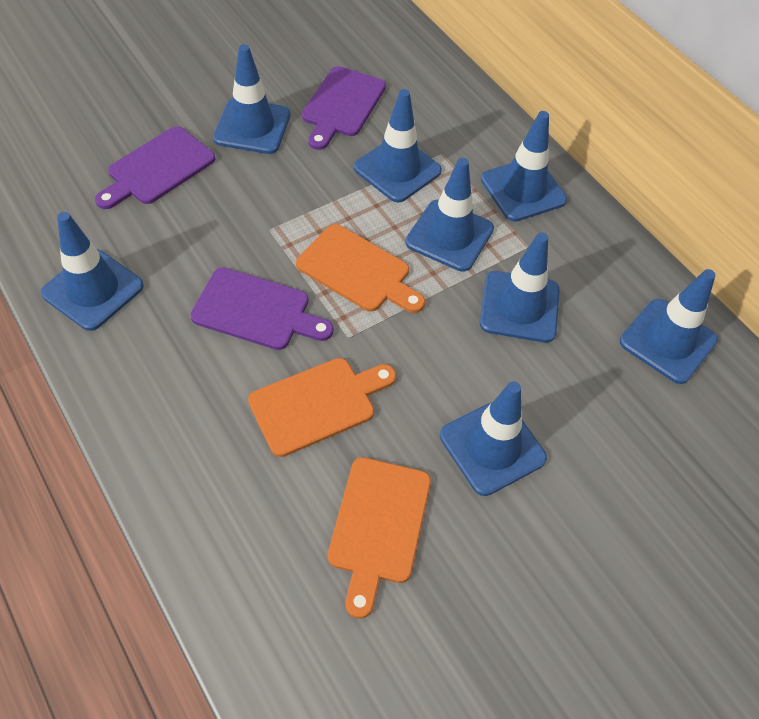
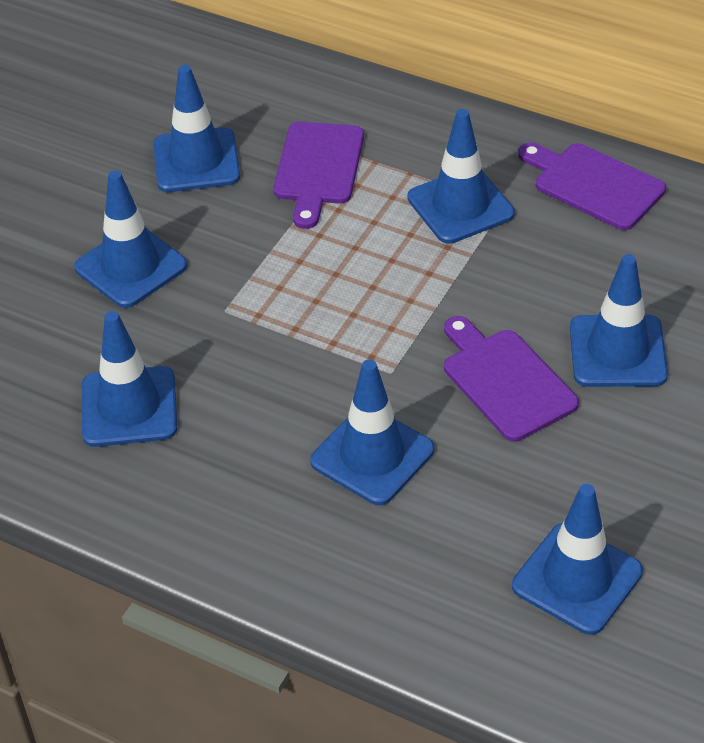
blue traffic cone: [41,212,144,331] [213,44,290,154] [354,89,442,203] [405,158,494,272] [440,381,547,496] [480,232,560,343] [481,111,567,222] [620,269,718,384] = 8 -> [74,170,187,308] [82,311,177,447] [153,65,240,192] [310,359,434,505] [408,109,515,244] [512,484,643,635] [570,254,668,387] = 7
orange cutting board: [248,358,396,457] [296,224,425,313] [328,457,431,619] = 3 -> none = 0

